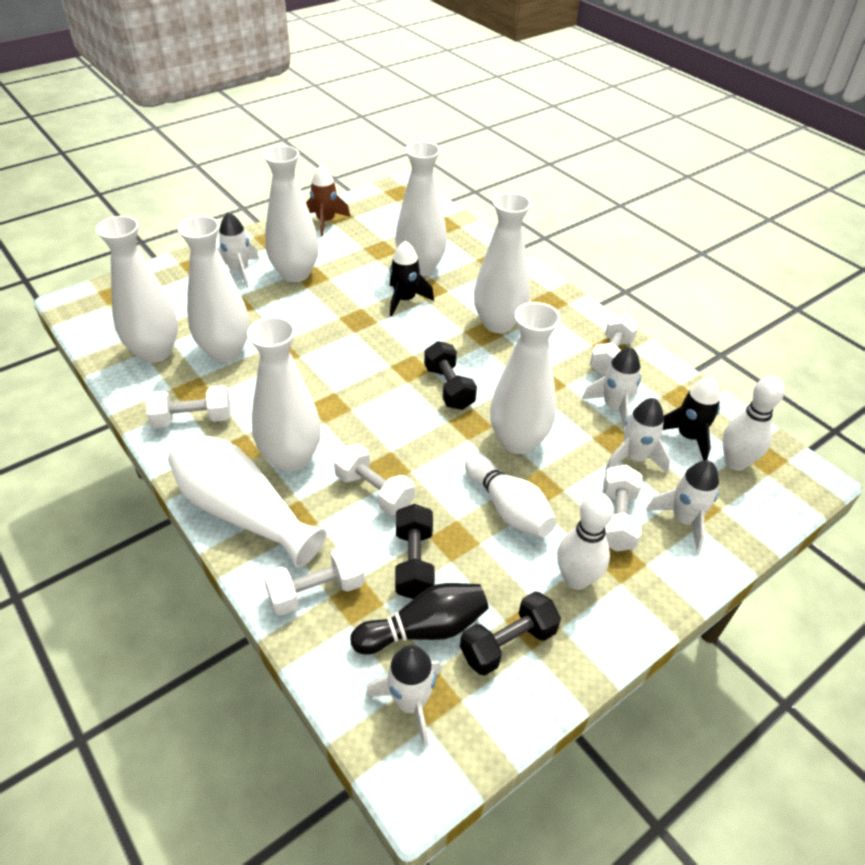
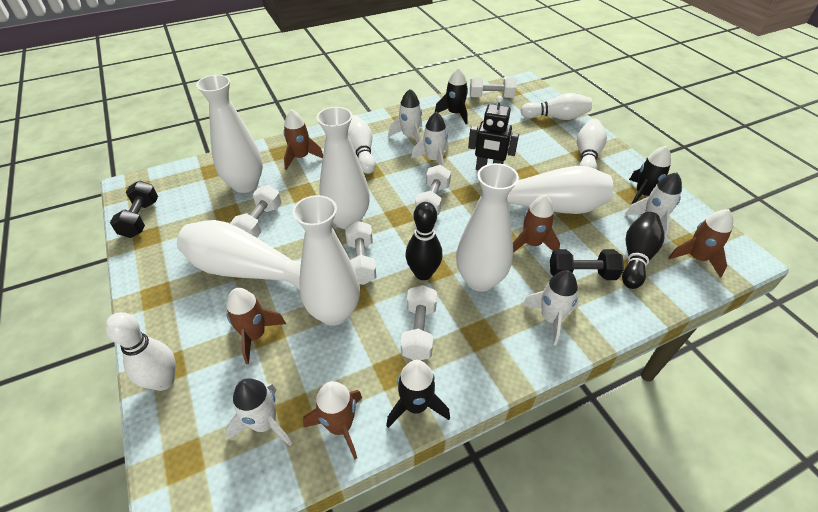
black bowling pin: [350,583,489,654] = 1 -> [406,202,443,280] [622,212,664,289] = 2
black dumbbell: [395,504,435,599] [424,341,477,410] [460,591,561,676] = 3 -> [110,181,158,238] [550,249,624,280] = 2
black robot: none = 0 -> [468,96,519,170] = 1
black rocket: [390,240,434,316] [663,377,720,460] = 2 -> [386,360,450,428] [435,67,468,124] [629,146,671,206] = 3
brown rocket: [306,164,350,236] = 1 -> [226,288,286,364] [283,109,323,170] [303,381,362,460] [513,195,560,253] [668,209,733,278] = 5
white bowling pin: [465,454,557,537] [557,492,614,590] [722,376,785,471] = 3 -> [105,312,176,391] [348,115,376,174] [521,93,592,120] [577,119,607,169] = 4
white vase: [96,216,178,363] [168,434,326,568] [178,216,250,362] [247,317,321,472] [263,145,319,282] [395,141,447,276] [474,192,531,333] [490,302,561,454] = 8 -> [177,220,301,290] [196,75,263,193] [293,195,360,326] [316,107,370,229] [456,163,519,292] [507,166,613,214] = 6

